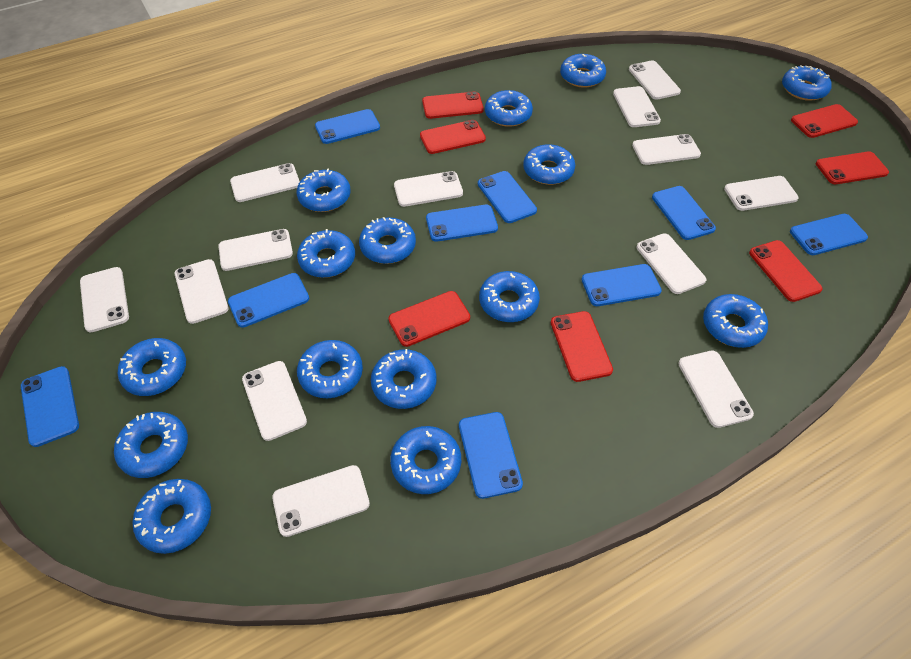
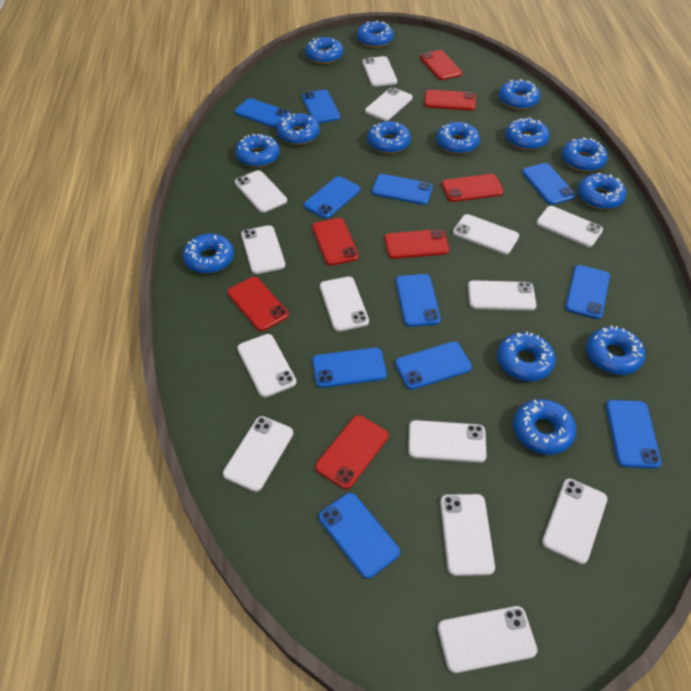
blue donut: [114,412,188,478] [118,338,186,396] [133,479,211,554] [297,168,351,212] [297,229,355,278] [297,340,363,398] [359,217,416,264] [371,349,437,409] [390,426,461,494] [479,271,540,322] [485,90,533,127] [523,144,575,185] [560,54,606,88] [703,294,768,348] [782,65,832,101] = 15 -> [183,234,234,274] [235,134,280,167] [277,113,320,145] [305,37,343,64] [357,21,394,47] [367,121,411,153] [436,122,480,154] [497,331,556,381] [499,79,540,110] [505,117,550,150] [513,399,576,455] [562,137,608,172] [578,173,626,209] [586,325,645,375] = 14
blue phone: [21,366,79,447] [228,273,309,327] [315,109,380,144] [426,205,498,242] [459,412,523,499] [478,171,537,223] [581,264,662,306] [652,186,716,240] [790,214,868,255] = 9 -> [235,98,290,128] [302,90,340,124] [304,176,360,219] [312,348,387,388] [319,493,400,579] [372,174,433,205] [395,341,472,390] [396,274,441,327] [522,163,576,205] [565,265,610,319] [606,400,661,469] = 11
white phone: [80,267,129,332] [175,259,229,324] [218,229,293,271] [230,163,300,202] [242,361,307,441] [272,465,370,537] [394,171,463,207] [613,86,661,127] [629,60,681,100] [632,134,701,165] [637,234,706,294] [678,351,754,428] [724,176,799,211] = 13 -> [223,416,293,492] [235,170,287,213] [237,334,296,397] [241,225,285,274] [320,277,369,332] [362,56,397,87] [365,87,413,121] [408,420,487,463] [438,606,538,673] [440,494,495,576] [453,214,519,255] [468,280,536,311] [536,206,603,247] [542,479,607,564] = 14

